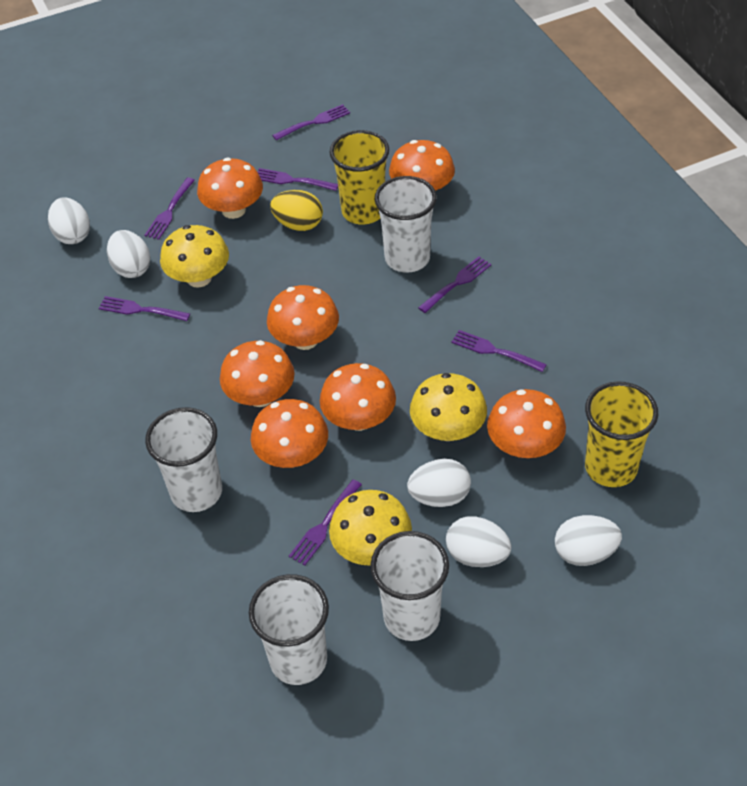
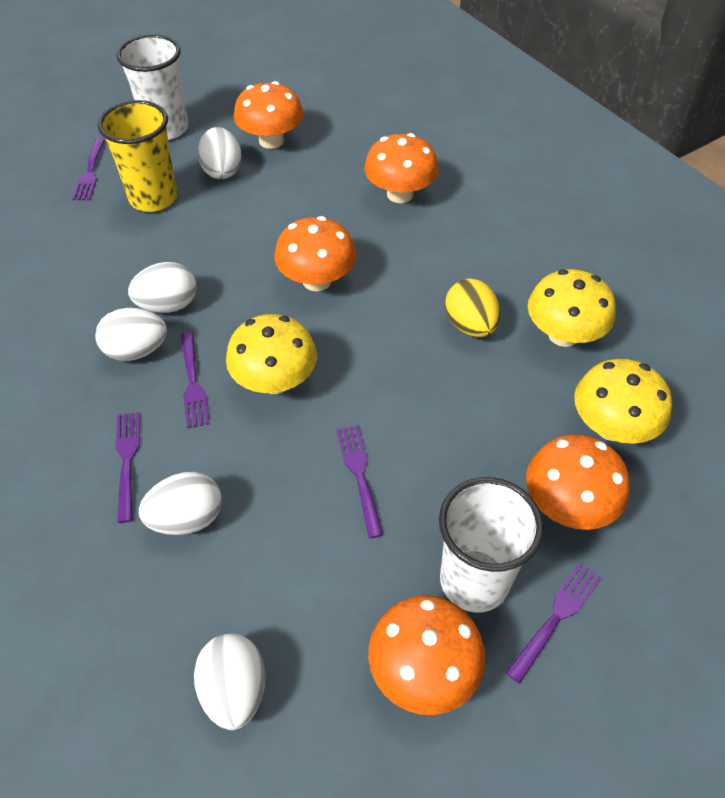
orange mushroom: [197,158,263,219] [220,340,295,407] [251,399,328,468] [267,285,339,350] [320,363,396,431] [389,140,455,191] [487,389,566,458] = 7 -> [234,81,304,149] [274,216,356,291] [364,133,439,203] [368,595,486,715] [526,434,630,530] = 5
purple fork: [99,296,190,321] [145,178,195,240] [257,168,338,191] [272,104,350,140] [289,480,362,566] [418,256,491,313] [451,330,547,372] = 7 -> [72,137,105,200] [116,412,140,523] [181,332,210,428] [336,425,383,538] [506,563,601,684] = 5
white cup: [145,407,222,512] [249,574,329,685] [371,531,449,641] [374,176,437,273] = 4 -> [116,34,188,140] [439,477,544,613] = 2
yellow cup: [329,130,389,225] [585,381,658,487] = 2 -> [98,100,177,212] = 1

